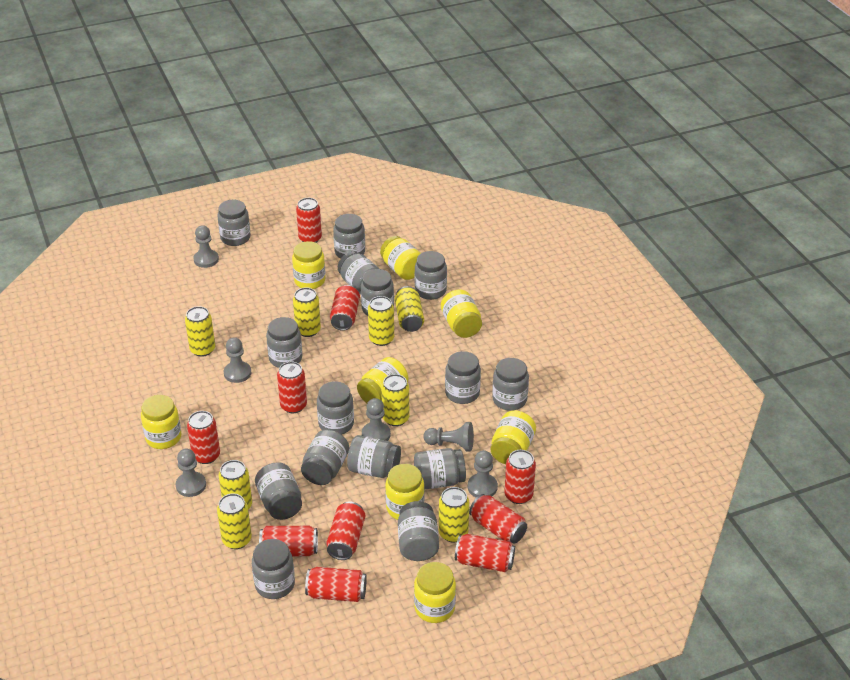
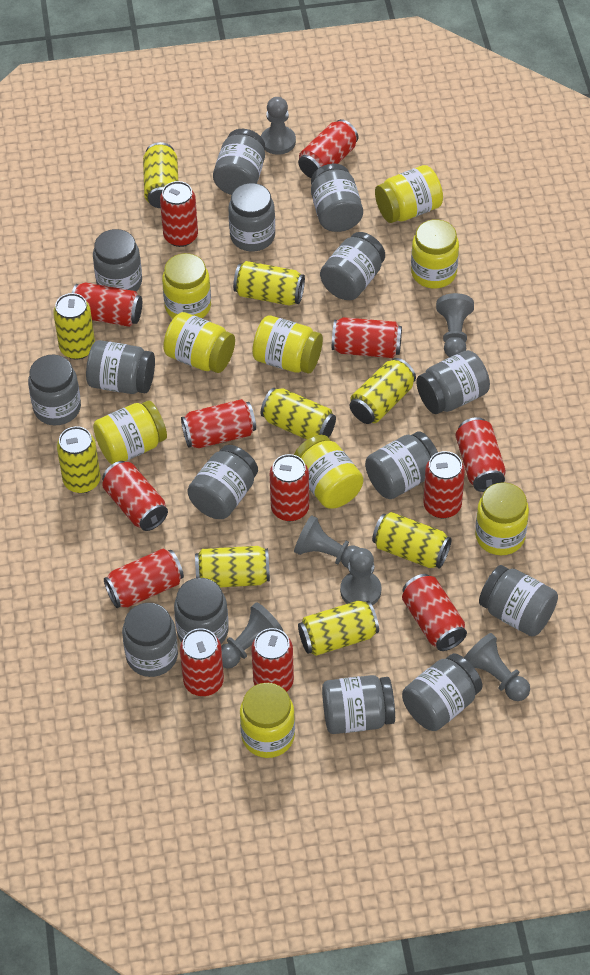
red can: [187,411,220,464] [259,526,318,556] [277,362,307,413] [296,198,322,243] [305,567,367,602] [326,502,366,560] [330,285,360,331] [455,534,515,572] [469,494,527,544] [504,450,536,504] = 10 -> [72,282,142,327] [102,461,168,531] [104,549,184,608] [160,181,198,247] [180,628,224,696] [181,399,256,448] [251,628,294,692] [270,454,309,521] [298,119,358,178] [332,317,402,358] [402,574,467,651] [423,451,465,518] [456,417,506,492] = 13
yellow can: [185,306,215,357] [217,494,252,549] [218,460,252,509] [293,287,321,337] [368,296,394,346] [381,374,409,426] [395,286,424,332] [439,487,469,542] = 8 -> [53,293,95,360] [57,426,101,493] [143,142,178,208] [195,546,270,588] [233,261,305,306] [261,388,336,440] [298,601,379,656] [350,358,416,424] [372,512,452,569] = 9
yellow jar: [141,395,181,449] [292,241,326,289] [357,357,408,403] [380,236,421,280] [385,464,425,520] [414,562,456,623] [441,289,482,338] [490,410,536,464] = 8 -> [93,401,167,464] [162,253,211,318] [163,312,235,373] [240,683,295,758] [252,315,323,374] [294,435,363,509] [375,165,443,223] [411,219,459,288] [475,482,529,555] = 9

